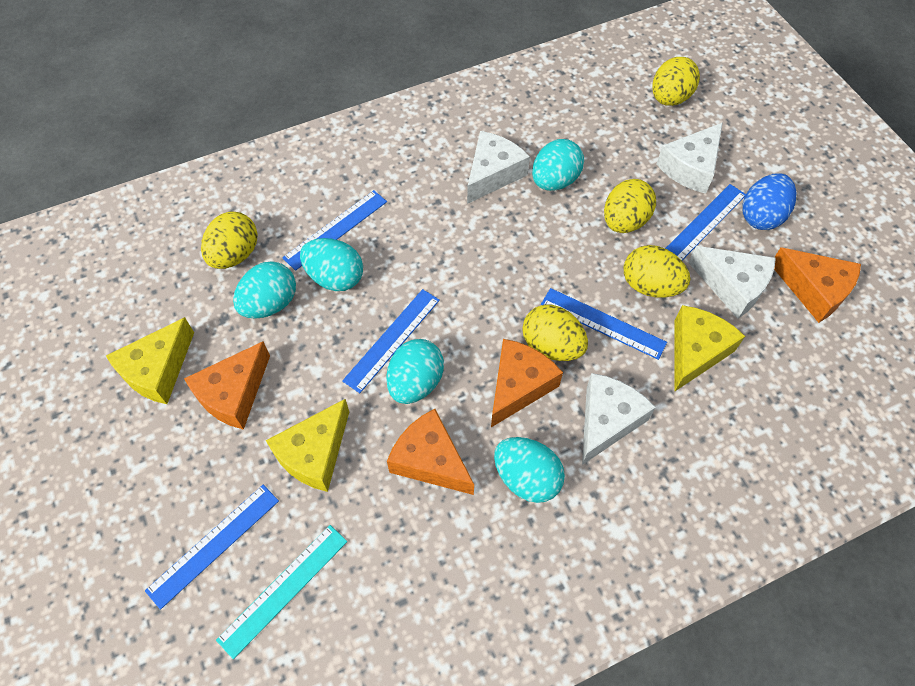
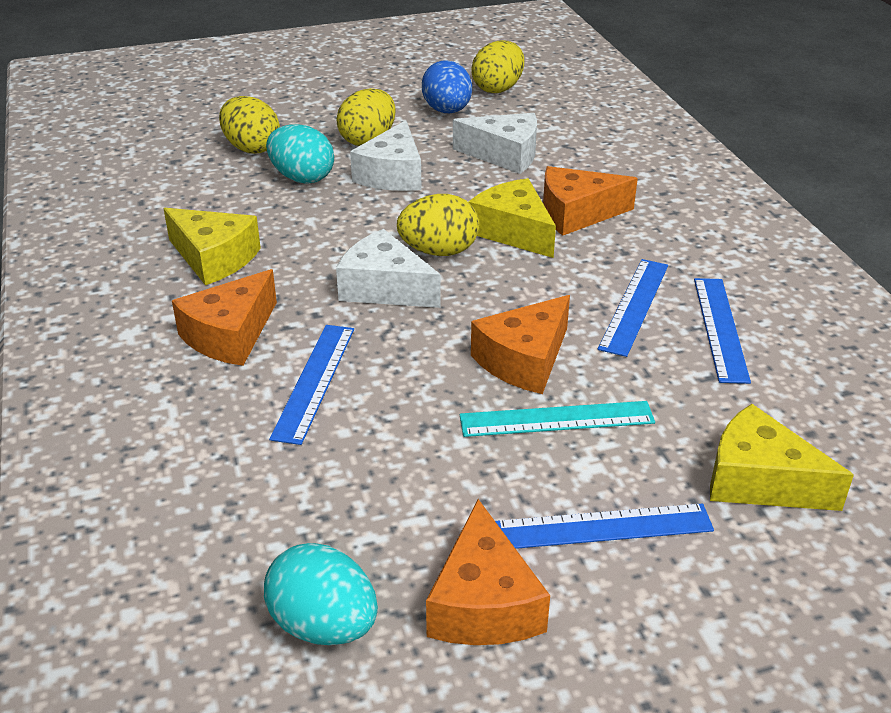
blue ruler: [145,485,279,610] [282,190,387,271] [342,289,440,393] [541,288,667,360] [665,184,746,260] = 5 -> [269,325,354,445] [495,503,714,549] [598,259,668,357] [694,278,751,384] = 4
turquoise egg: [233,262,296,319] [300,238,363,291] [386,339,444,404] [494,437,565,503] [532,139,584,191] = 5 -> [264,543,378,645] [266,124,334,184] = 2
white cheese: [467,131,530,204] [582,373,656,465] [656,122,723,194] [688,246,776,319] = 4 -> [336,229,441,308] [350,120,422,191] [453,113,537,174] = 3
yellow egg: [201,212,258,269] [522,305,588,361] [604,179,656,233] [623,245,690,298] [652,57,700,106] = 5 -> [219,96,280,154] [336,88,396,146] [397,194,479,256] [471,40,524,93] = 4

